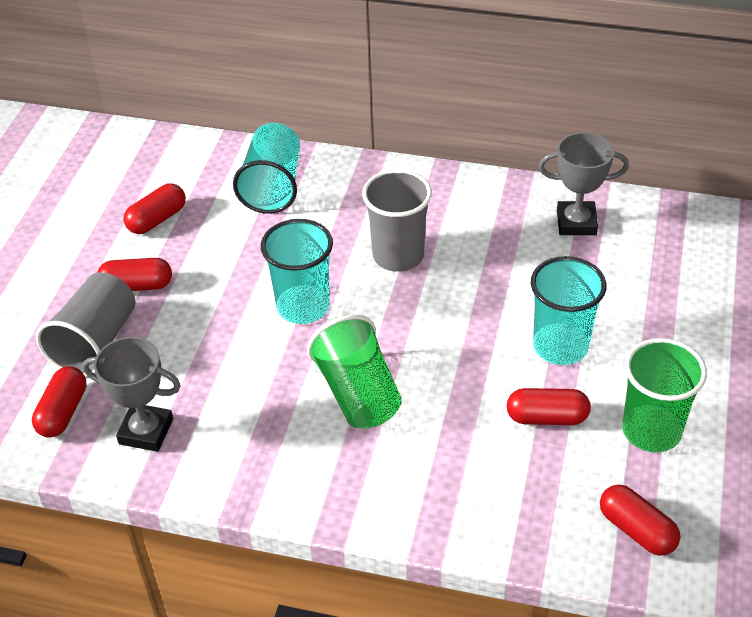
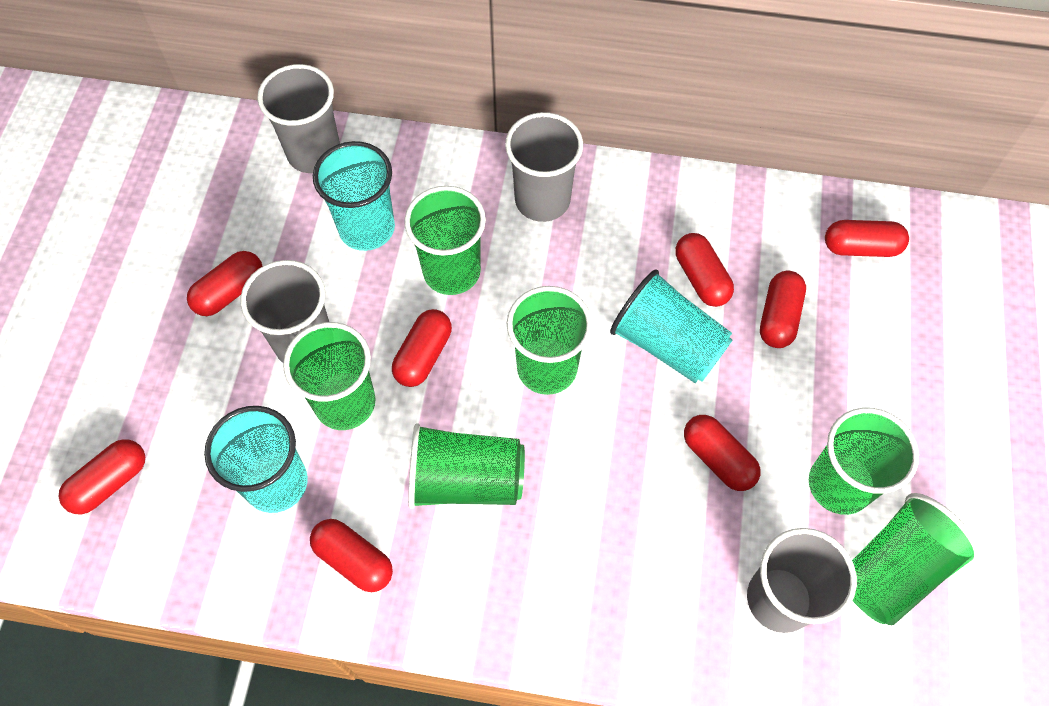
green cup: [307,315,402,428] [622,338,707,453] = 2 -> [283,322,376,430] [404,186,486,295] [408,423,525,509] [507,286,592,395] [809,408,919,515] [852,493,980,625] = 6
grey cup: [36,272,136,377] [362,169,432,271] = 2 -> [240,260,329,363] [257,64,340,173] [505,112,583,222] [747,528,857,633] = 4
grey trophy: [82,337,181,452] [538,132,629,235] = 2 -> none = 0
red capsule: [32,366,87,438] [97,258,172,291] [123,183,186,234] [507,388,591,425] [600,485,680,556] = 5 -> [58,439,145,514] [187,251,263,316] [310,519,393,592] [392,309,452,387] [676,233,734,307] [684,415,761,491] [760,271,806,348] [825,220,909,257] = 8

